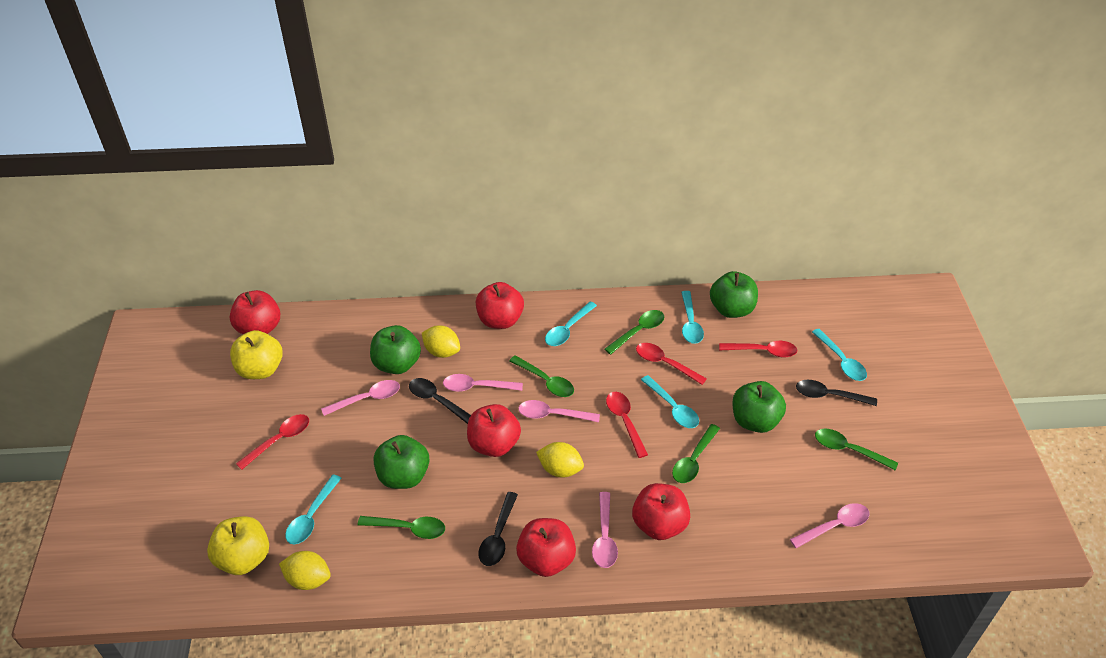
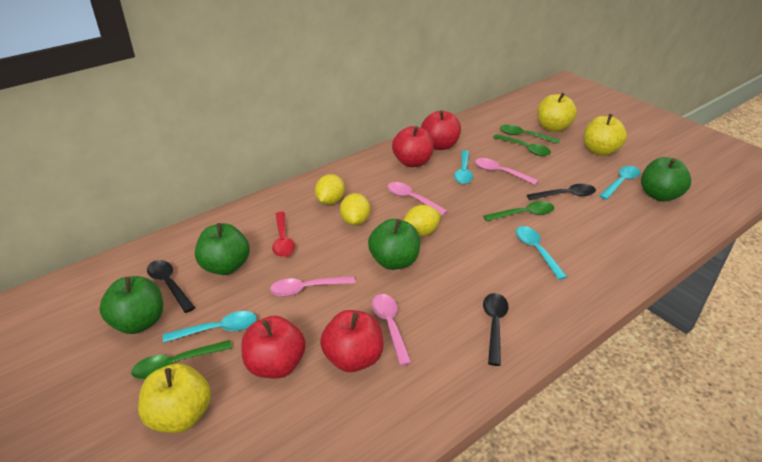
green spoon: [357,516,445,539] [509,355,574,397] [605,310,664,355] [672,424,720,483] [815,429,898,470] = 5 -> [131,340,232,379] [483,201,554,221] [493,134,551,156] [500,125,560,144] = 4
pink spoon: [321,380,400,416] [443,374,523,392] [519,400,600,422] [592,492,618,568] [790,503,869,548] = 5 -> [270,276,356,297] [372,294,412,366] [387,182,448,215] [475,158,538,185] = 4
red apple: [230,290,280,334] [467,404,521,457] [476,282,524,329] [516,518,576,577] [632,483,690,540] = 5 -> [241,316,306,379] [320,310,384,372] [392,126,434,167] [421,110,461,150] = 4
red spoon: [236,414,309,470] [606,392,648,458] [636,343,707,385] [719,341,797,357] = 4 -> [272,212,295,257] = 1
turquoise spoon: [285,474,342,544] [545,301,597,346] [641,375,699,428] [681,291,704,344] [812,329,867,381] = 5 -> [163,311,257,343] [454,150,473,184] [516,226,567,280] [599,166,640,200] = 4
yellow apple: [207,516,269,575] [230,330,283,379] = 2 -> [138,363,211,433] [537,93,577,132] [584,114,627,156] = 3

